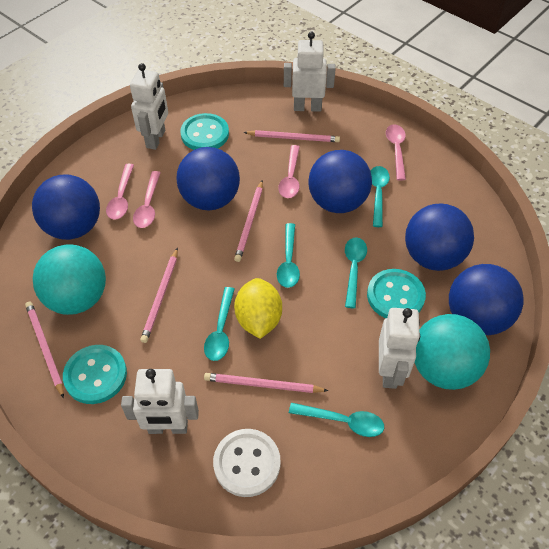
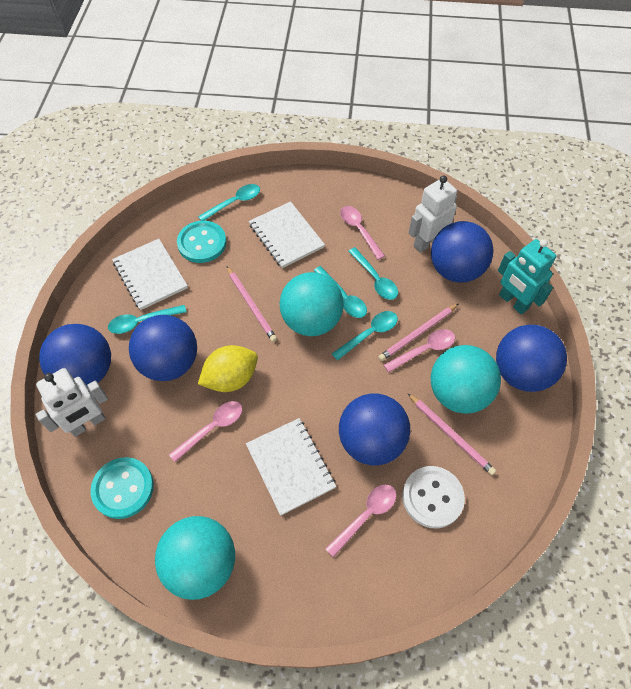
pink pencil: [25,302,64,398] [140,248,178,343] [204,373,328,393] [234,181,263,262] [244,130,340,142] = 5 -> [227,266,277,342] [378,304,458,361] [407,393,496,475] = 3
turquoise ball: [33,244,106,315] [414,314,490,390] = 2 -> [155,516,235,600] [280,272,344,336] [430,345,501,414] = 3
turquoise button: [63,345,127,404] [180,113,229,150] [367,269,426,318] = 3 -> [90,457,154,519] [177,221,227,263] = 2
turquoise robot: none = 0 -> [498,239,556,315] = 1
white notebook: none = 0 -> [112,239,188,310] [246,418,336,515] [249,201,325,268] = 3
white robot: [121,369,199,434] [130,63,168,150] [284,32,336,112] [379,308,420,389] = 4 -> [36,368,108,437] [409,175,457,253] = 2

